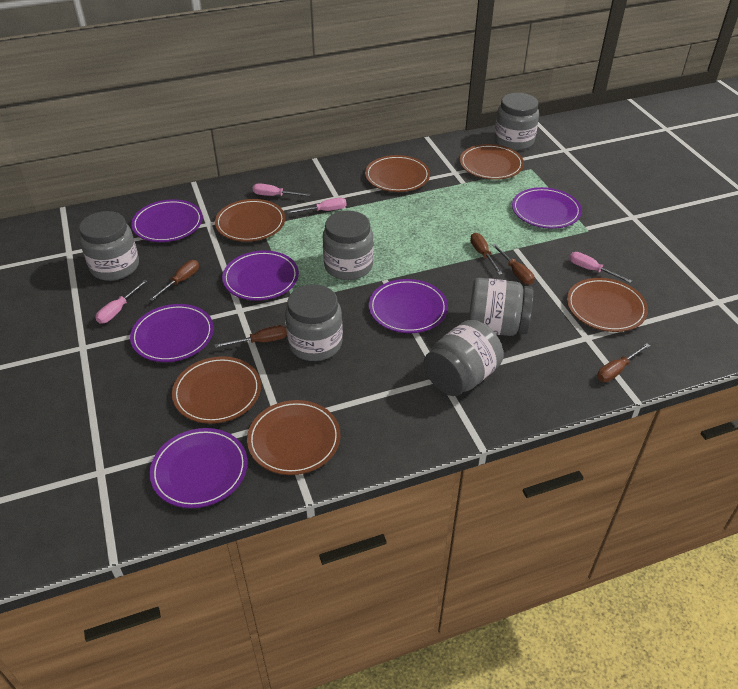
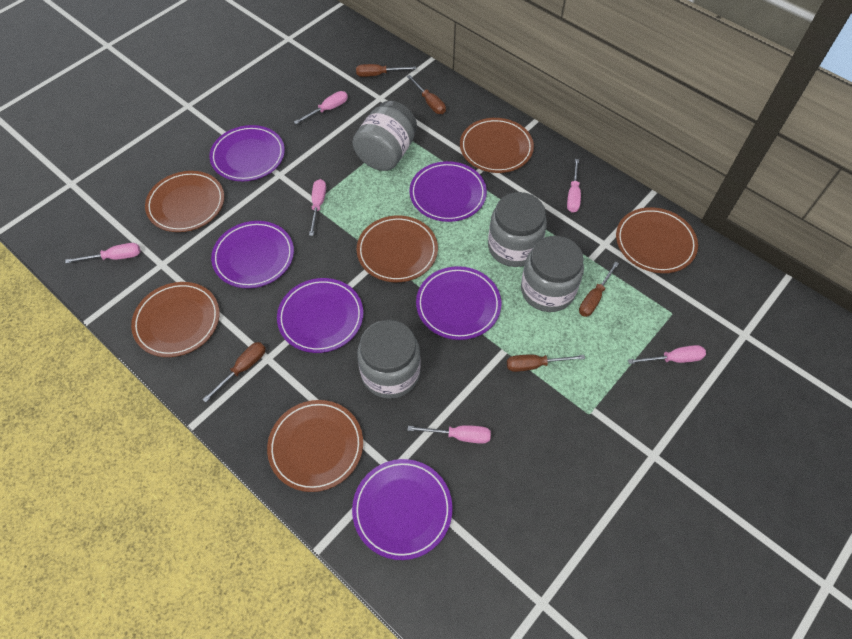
grey jar: [79,211,139,281] [285,284,343,361] [323,211,373,280] [424,320,504,396] [469,278,534,336] [494,93,539,151] = 6 -> [353,101,417,171] [357,320,421,399] [488,192,547,267] [521,236,584,312] = 4
pink screwdriver: [95,280,148,324] [253,183,311,196] [287,198,347,214] [569,252,632,283] = 4 -> [65,243,141,263] [294,91,348,124] [309,179,326,236] [408,425,491,444] [567,159,581,213] [628,345,706,364] = 6

